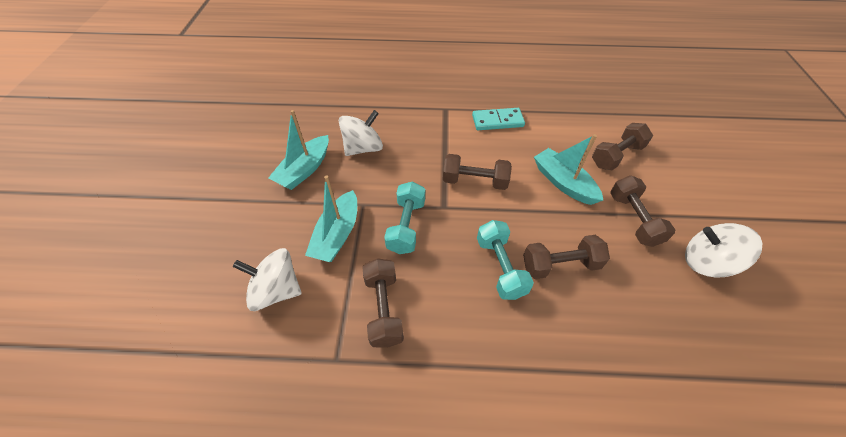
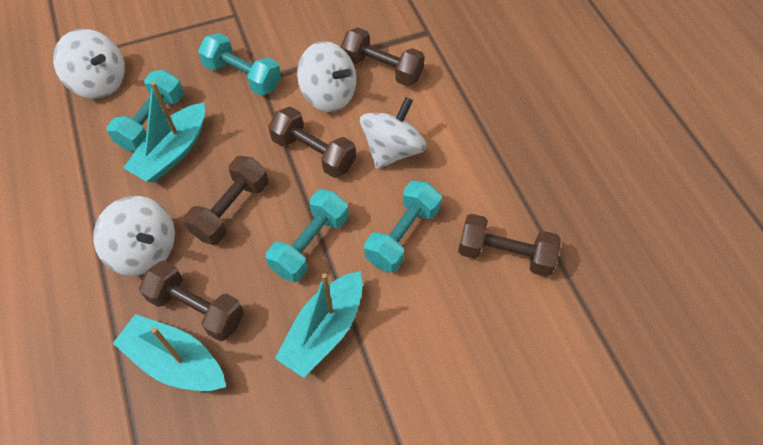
turquoise domino: [472,108,525,130] = 1 -> none = 0
turquoise dumbbell: [384,182,425,254] [477,220,534,300] = 2 -> [107,70,184,151] [198,33,281,96] [266,189,349,282] [364,181,442,273] = 4
white spinning top: [233,248,302,311] [339,110,383,156] [685,223,762,278] = 3 -> [53,29,125,99] [93,196,175,276] [297,41,356,112] [360,97,427,169] = 4

